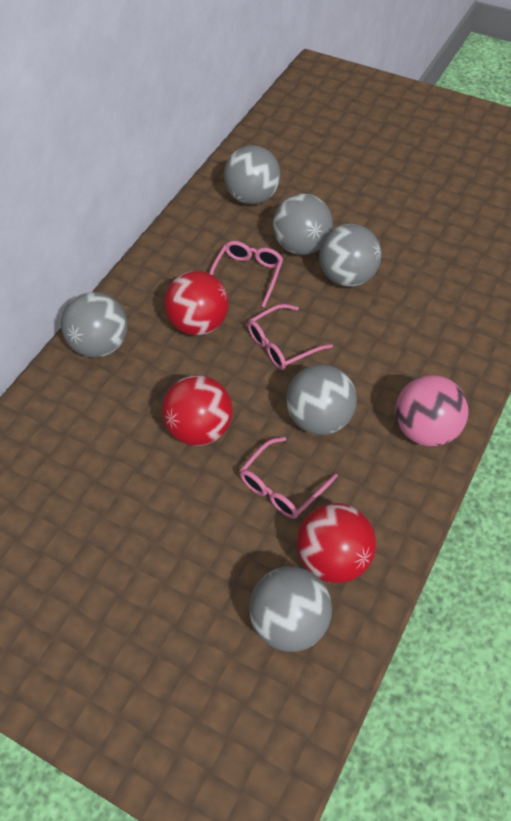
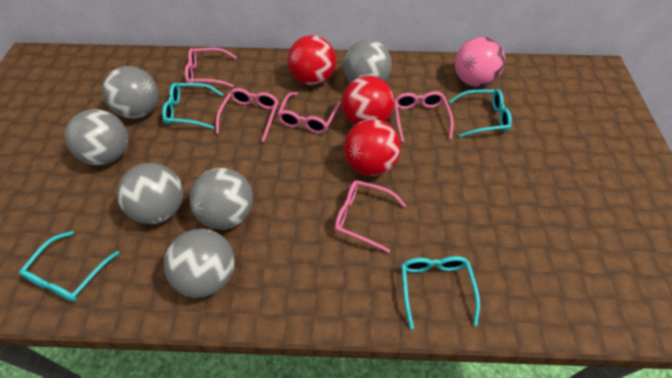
pink glasses: [209,241,283,308] [239,437,338,519] [248,304,333,370] = 3 -> [185,48,237,88] [216,88,278,142] [277,92,341,133] [334,180,406,253] [394,91,454,142] = 5
turquoise glasses: none = 0 -> [19,231,119,302] [162,83,223,129] [401,256,480,329] [449,89,512,137] = 4

